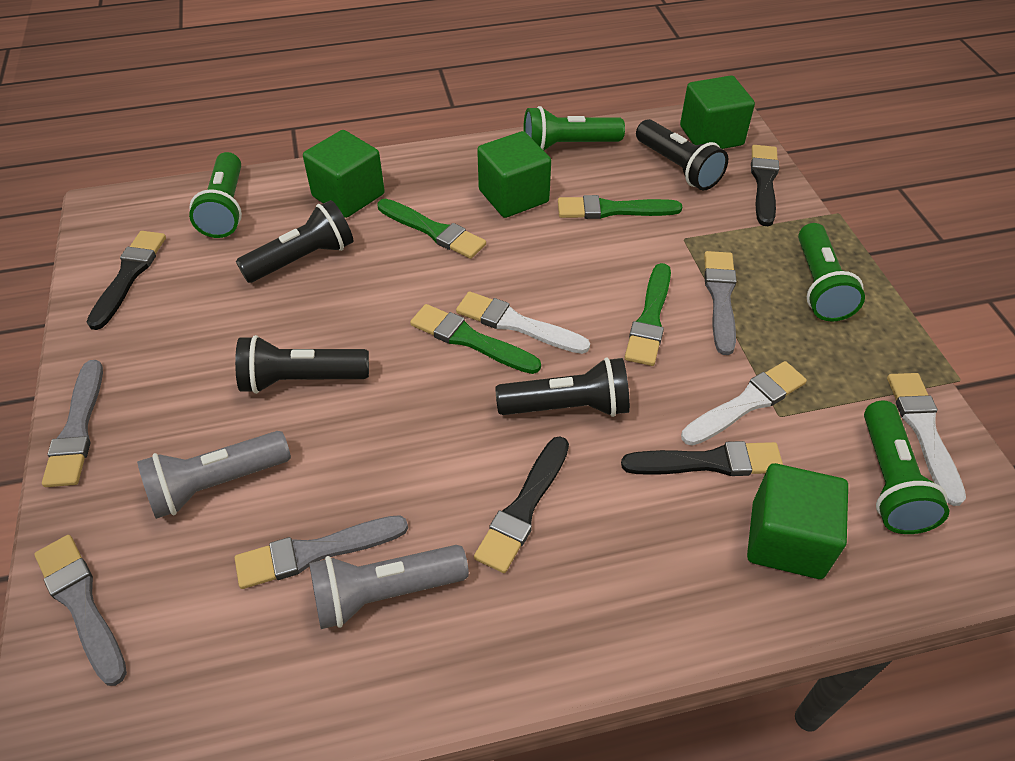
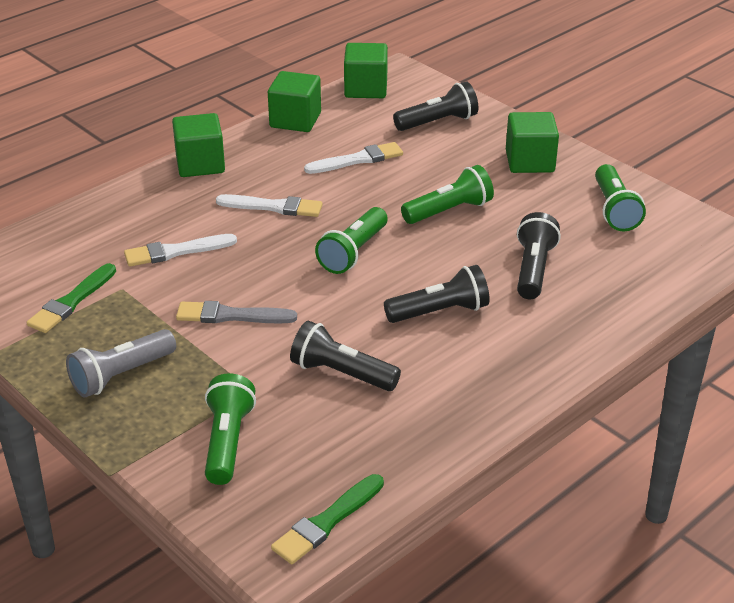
black brush: [87,231,166,330] [474,436,569,573] [621,441,783,476] [751,145,779,226] = 4 -> none = 0
green brush: [378,199,486,259] [410,304,541,374] [558,195,682,219] [625,263,671,366] = 4 -> [27,263,116,333] [271,474,384,564] = 2
grey brush: [34,535,127,686] [42,360,103,487] [235,515,408,589] [704,251,737,355] = 4 -> [176,301,297,323] = 1
grey flashlight: [137,431,291,519] [309,545,469,629] = 2 -> [66,329,176,397] = 1

